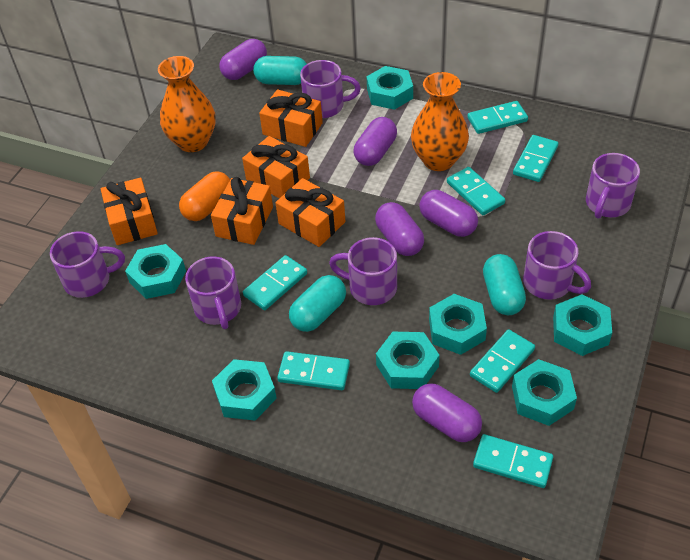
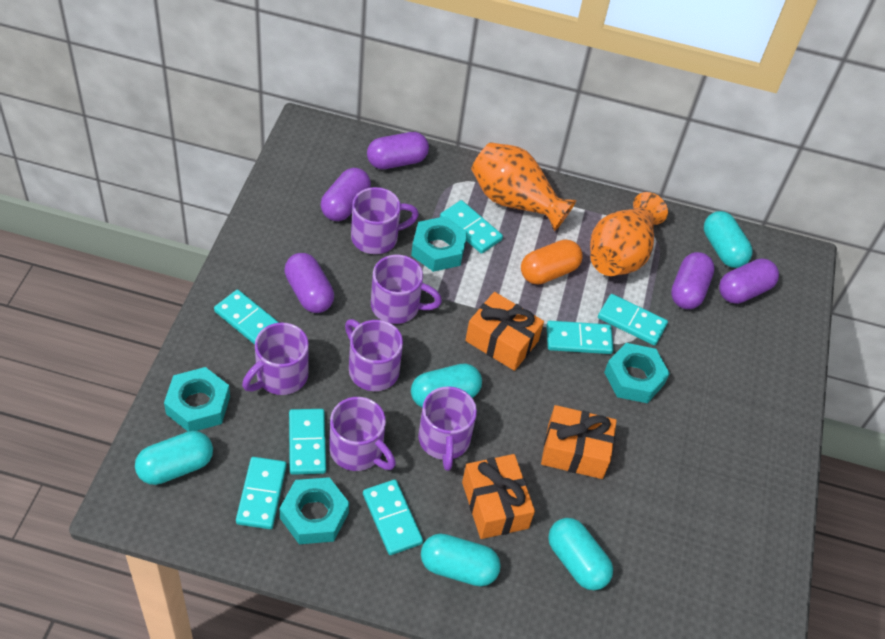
orange gift: [101,177,158,245] [211,177,273,245] [242,136,310,198] [259,89,323,147] [275,178,345,247] = 5 -> [462,454,535,539] [465,292,544,371] [541,405,617,479] = 3
turquoise capsule: [253,56,307,85] [289,275,346,332] [483,254,526,315] = 3 -> [135,431,213,485] [411,363,482,407] [421,534,501,586] [548,518,613,590] [704,211,753,268] = 5
turquoise nut: [125,244,186,299] [212,359,277,421] [366,66,413,110] [376,332,440,389] [429,294,487,355] [512,359,577,426] [553,294,612,356] = 7 -> [164,367,230,432] [279,477,349,544] [411,216,467,272] [604,343,670,403] = 4

